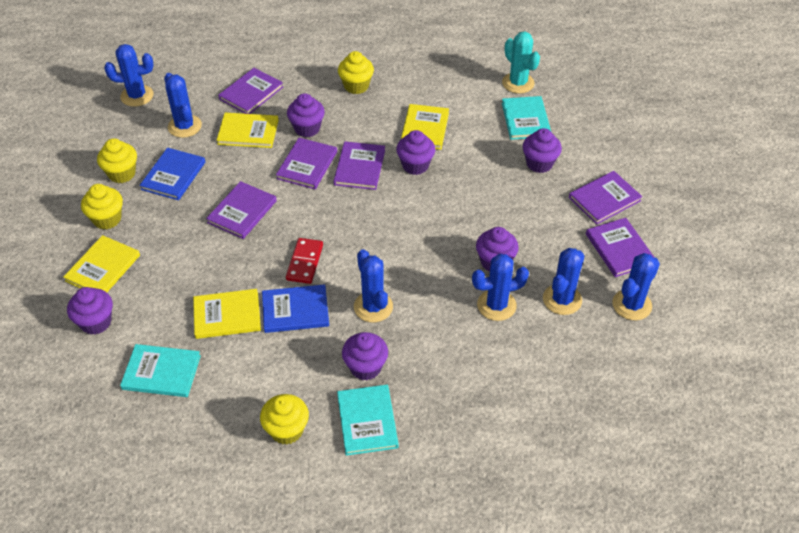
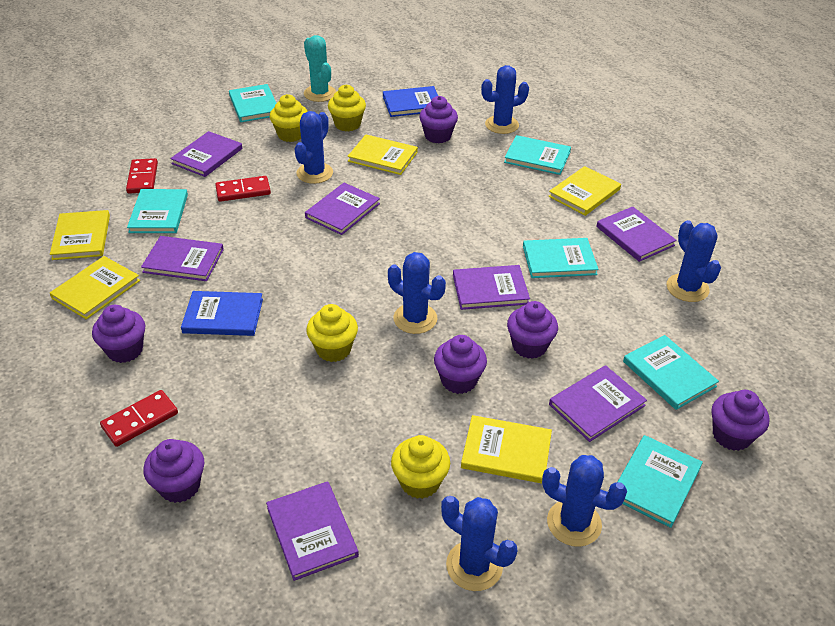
purple book: [206,181,277,239] [218,68,283,114] [276,138,337,189] [334,141,385,190] [569,171,642,224] [586,218,655,277] = 6 -> [141,236,224,281] [170,131,242,177] [266,481,359,581] [305,183,380,235] [453,265,530,310] [549,365,647,442] [596,206,677,262] = 7
red domino: [286,238,323,284] = 1 -> [100,390,178,447] [126,158,158,194] [215,176,271,202] = 3
turquoise book: [120,344,201,397] [337,385,399,456] [502,96,551,140] = 3 -> [127,189,188,233] [229,84,276,122] [504,135,571,175] [523,238,599,278] [618,435,703,528] [623,335,719,410] = 6
yellow book: [63,235,140,292] [193,289,261,339] [217,113,279,148] [401,104,449,150] = 4 -> [50,210,110,260] [50,256,140,320] [348,135,418,175] [461,415,552,484] [548,166,621,216] = 5

